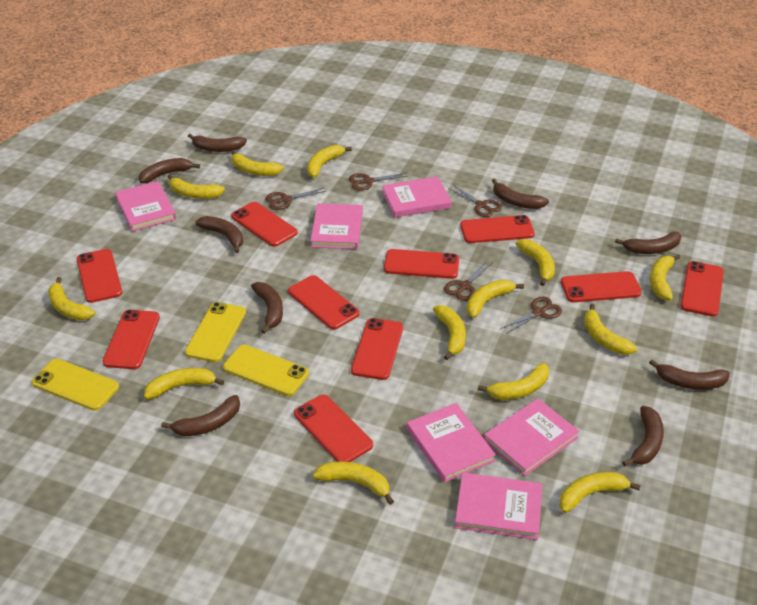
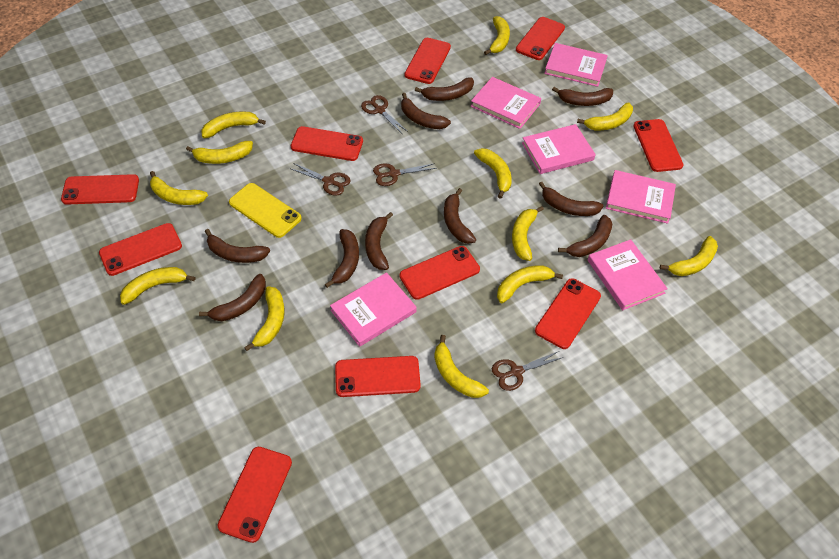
brown banana: [139,158,200,184] [161,395,240,436] [188,134,247,152] [195,216,243,253] [251,282,283,334] [492,179,549,209] [615,231,681,254] [622,406,664,467] [649,359,730,390] = 9 -> [199,274,266,321] [205,229,270,263] [325,229,359,288] [365,212,393,270] [401,93,451,129] [415,77,474,101] [444,188,476,244] [539,182,603,216] [552,87,613,106] [558,215,612,257] = 10
brown scissors: [266,188,326,210] [349,173,408,191] [444,261,493,301] [448,185,502,217] [500,296,562,334] = 5 -> [289,163,350,196] [361,95,407,133] [373,163,437,186] [492,351,564,391] = 4
yellow banana: [48,277,96,320] [144,368,224,400] [168,174,225,199] [231,150,284,176] [307,145,352,178] [313,461,394,505] [433,305,466,360] [466,280,524,318] [478,363,549,400] [516,239,555,286] [559,472,641,513] [584,304,637,355] [650,254,681,300] = 13 -> [120,267,195,305] [150,171,208,205] [186,141,253,164] [201,111,266,138] [244,286,285,351] [434,335,489,398] [474,148,512,199] [484,16,510,55] [497,265,563,303] [512,206,544,261] [577,103,633,130] [660,236,718,276] = 12
yellow phone: [32,359,119,411] [185,302,246,362] [223,345,309,396] = 3 -> [229,183,302,238] = 1

